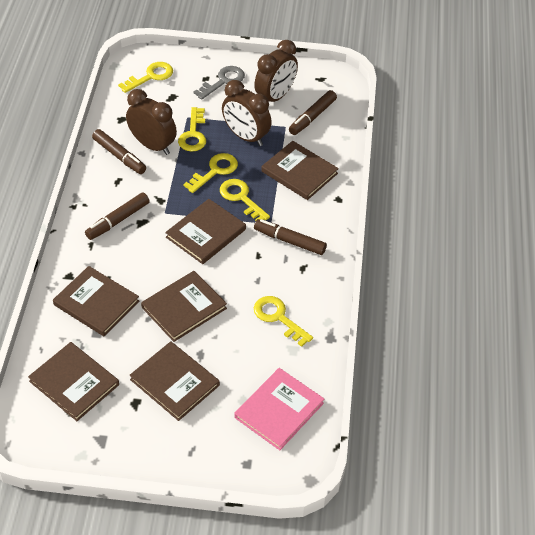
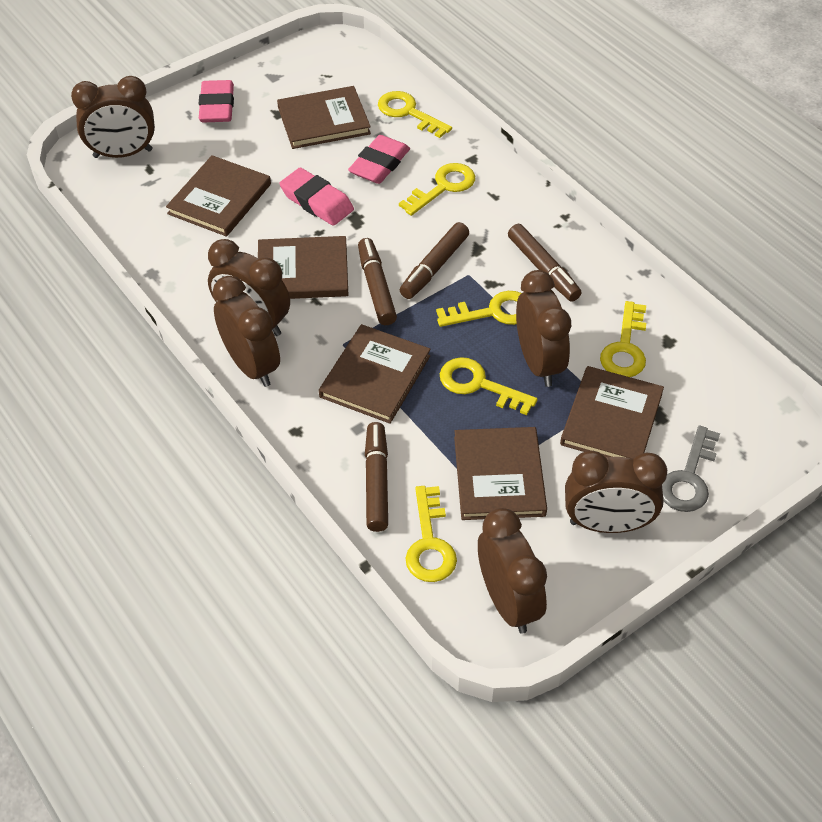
brown clock: [126,89,177,155] [222,80,272,146] [254,40,298,102] = 3 -> [71,76,155,158] [208,239,290,336] [212,276,280,387] [478,508,547,634] [516,270,571,387] [565,451,667,533] = 6
pink book: [234,368,324,450] = 1 -> none = 0
pink eraser: none = 0 -> [199,80,234,122] [279,168,354,226] [348,135,410,184] = 3
yellow key: [118,62,173,93] [178,107,206,152] [183,153,238,193] [220,179,270,221] [254,296,313,347] = 5 -> [378,91,452,138] [399,163,475,216] [405,486,457,582] [436,291,521,327] [440,357,538,415] [600,301,646,377] = 6

